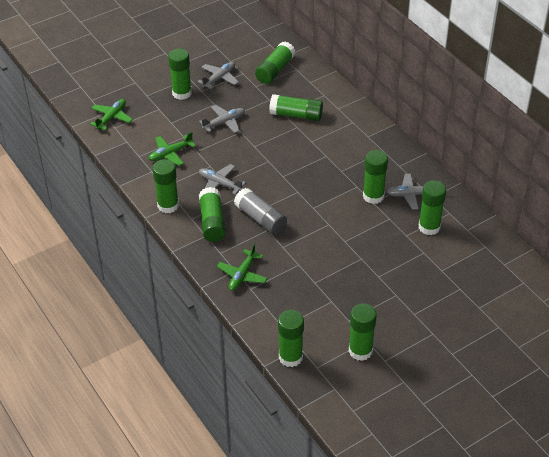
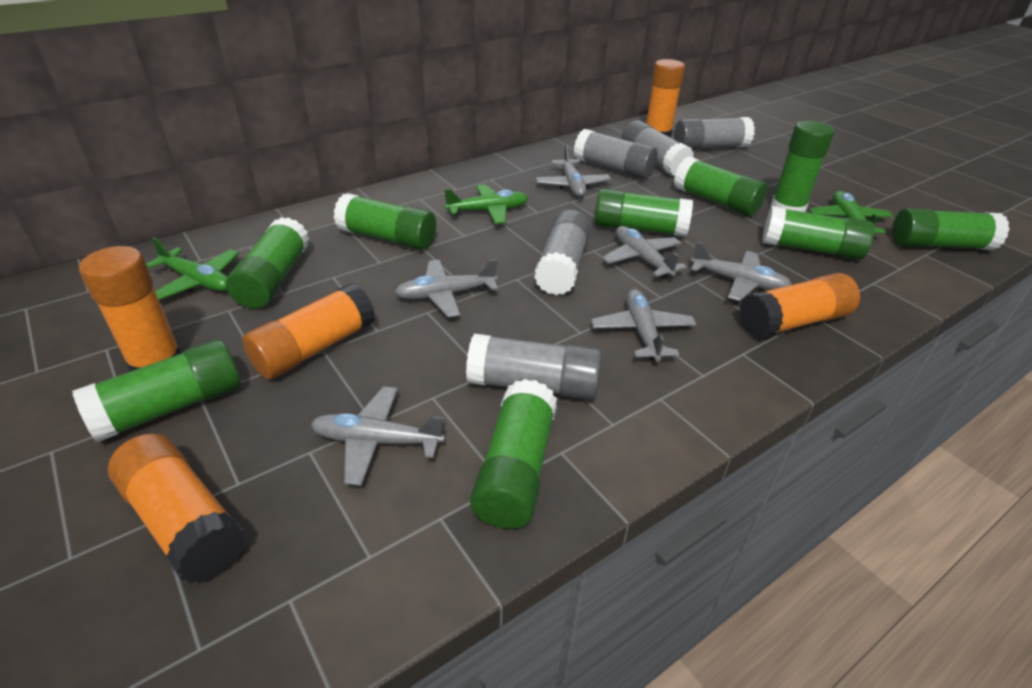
grey glue stick: [234,188,287,235] = 1 -> [466,334,602,400] [534,210,591,295] [574,129,657,179] [621,120,694,176] [674,117,755,150] = 5
grey plane: [198,62,239,89] [199,105,245,133] [199,164,246,195] [387,174,441,210] = 4 -> [311,387,445,486] [394,259,498,317] [536,144,611,197] [591,289,696,362] [602,226,687,278] [691,241,791,301] = 6
orange glue stick: none = 0 -> [79,246,182,372] [108,434,246,584] [242,283,375,380] [646,59,685,138] [739,273,860,338] = 5

